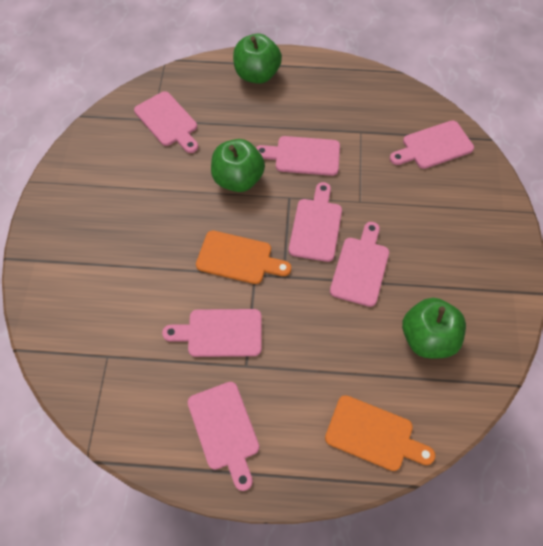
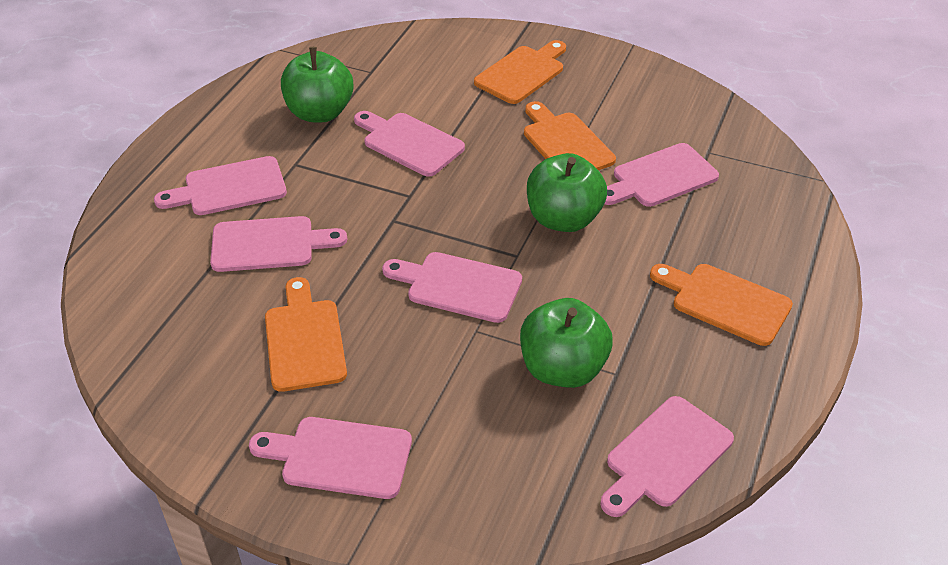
orange cutting board: [196,231,291,284] [325,395,435,471] = 2 -> [265,277,347,392] [474,40,566,104] [524,101,616,171] [650,264,793,346] = 4

